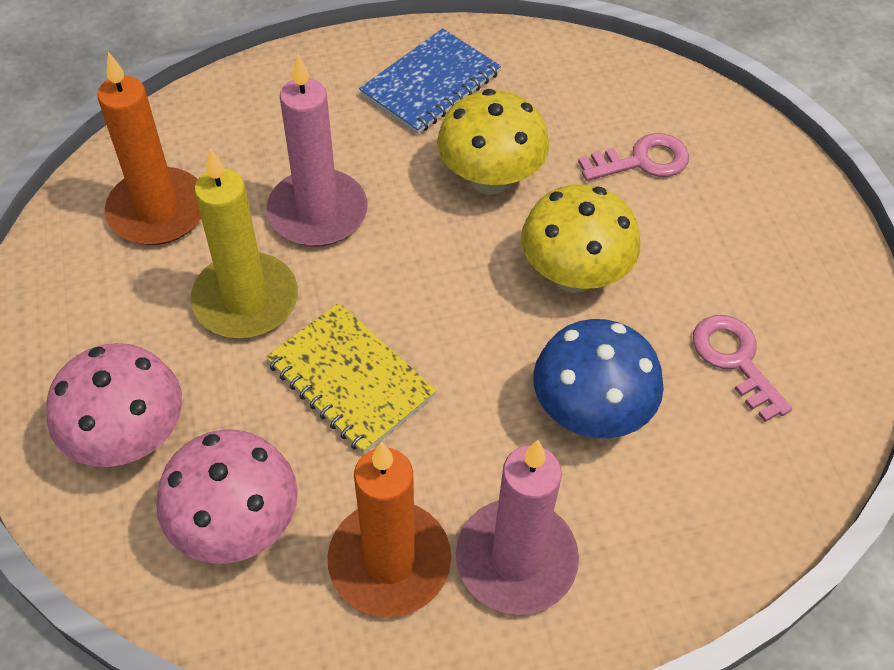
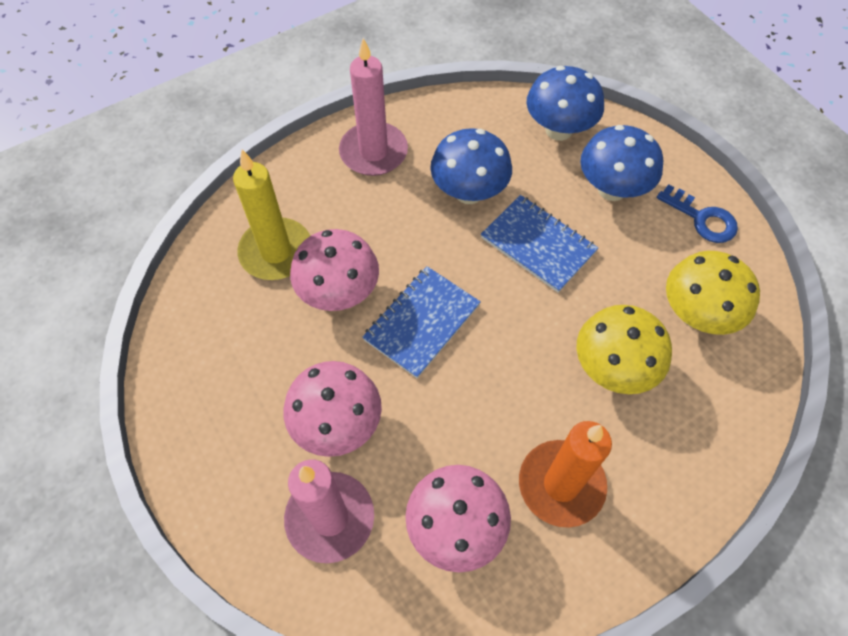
blue key: none = 0 -> [657,184,738,243] = 1
blue mushroom: [533,319,664,439] = 1 -> [430,128,512,204] [527,66,604,141] [580,125,663,201] = 3
blue notebook: [359,28,501,134] = 1 -> [362,266,481,378] [481,195,598,293] = 2
orange candle: [97,52,201,245] [328,442,451,617] = 2 -> [519,421,612,528] = 1
pink key: [578,133,689,181] [693,315,792,422] = 2 -> none = 0
pink mushroom: [46,343,182,467] [156,430,298,564] = 2 -> [284,361,382,457] [290,229,379,311] [405,465,511,572] = 3
yellow notebook: [266,302,437,455] = 1 -> none = 0

